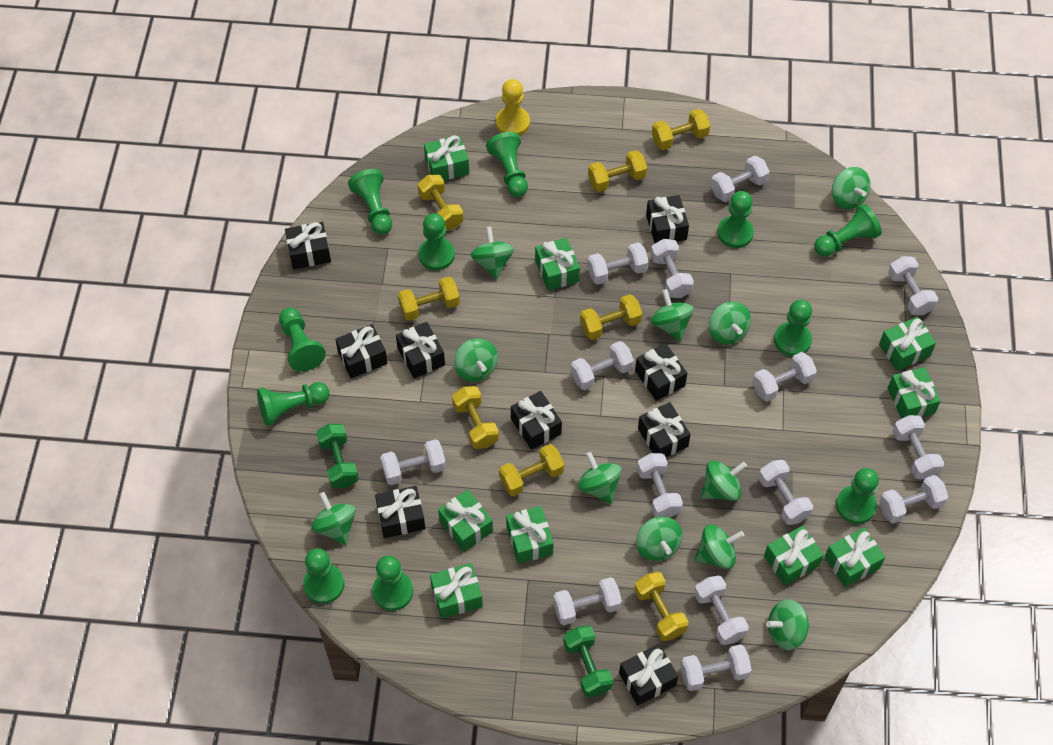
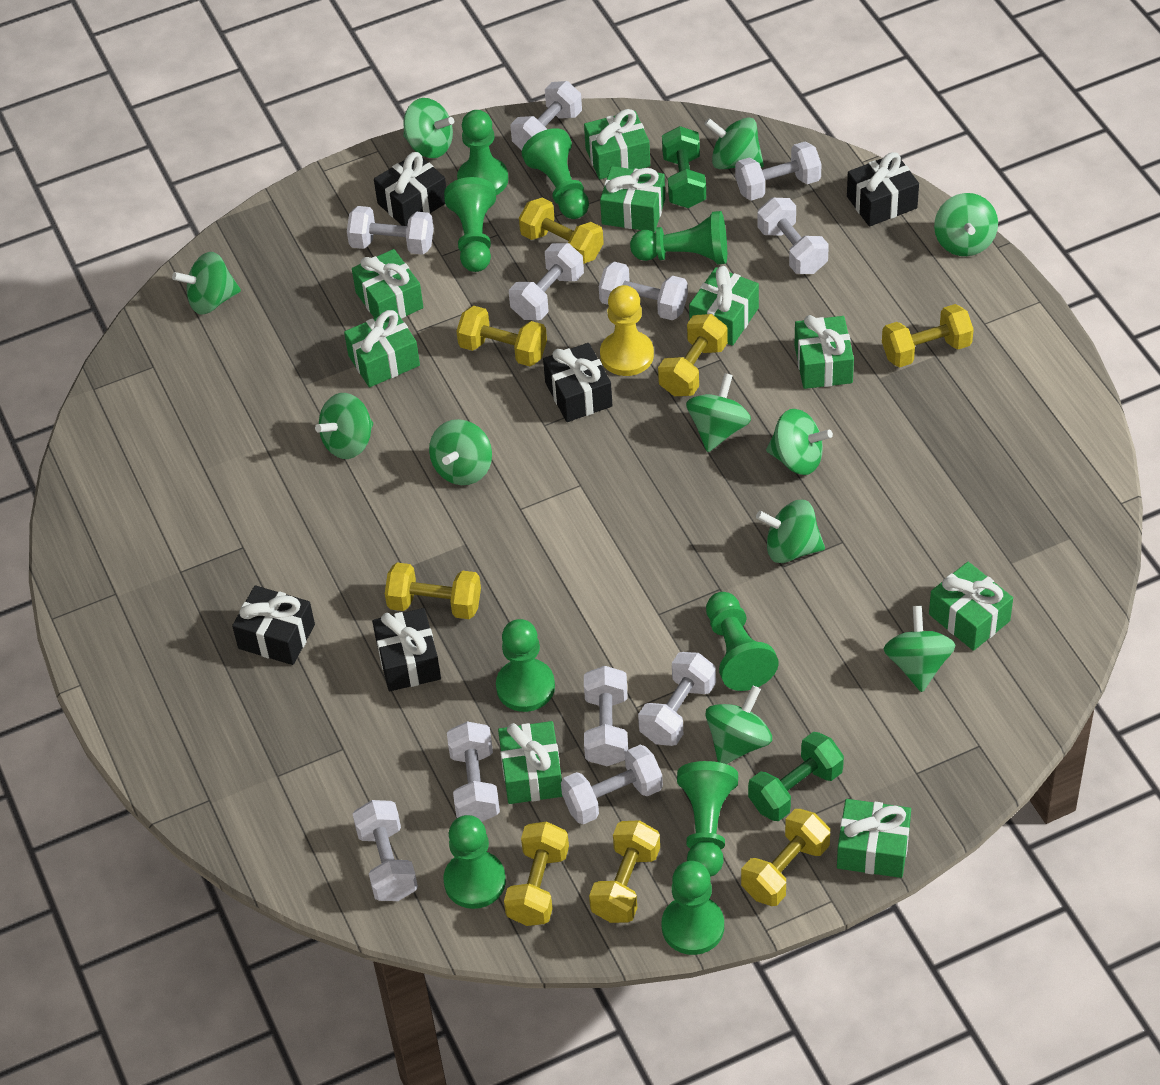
black gift: [285,222,331,269] [335,324,388,378] [375,486,425,538] [396,322,445,378] [511,391,562,450] [619,644,678,705] [635,343,687,401] [638,402,691,457] [646,195,689,243] = 9 -> [232,585,315,665] [372,608,441,691] [374,152,446,226] [543,343,613,422] [847,152,919,227] = 5
green pawn: [257,382,330,426] [279,308,326,371] [303,548,344,604] [348,169,392,234] [372,555,413,611] [418,213,455,270] [486,132,528,197] [717,191,754,248] [774,300,812,356] [814,204,882,257] [836,468,879,524] = 11 -> [443,815,506,909] [444,177,496,272] [457,110,508,195] [496,619,555,712] [522,128,589,219] [630,211,727,264] [661,861,724,955] [677,761,738,877] [706,592,779,691] = 9
white dumbbell: [380,439,446,485] [553,577,622,625] [571,341,634,390] [587,243,649,285] [637,453,683,518] [650,239,694,298] [680,644,752,691] [694,575,749,645] [711,156,770,202] [752,352,817,402] [758,460,813,525] [879,475,948,524] [888,256,938,315] [892,415,944,479] = 14 -> [347,206,434,255] [353,800,418,901] [447,722,500,822] [509,243,584,320] [510,81,582,150] [561,745,663,824] [584,666,628,766] [599,262,688,321] [638,652,716,746] [735,142,821,200] [758,198,829,274] = 11

